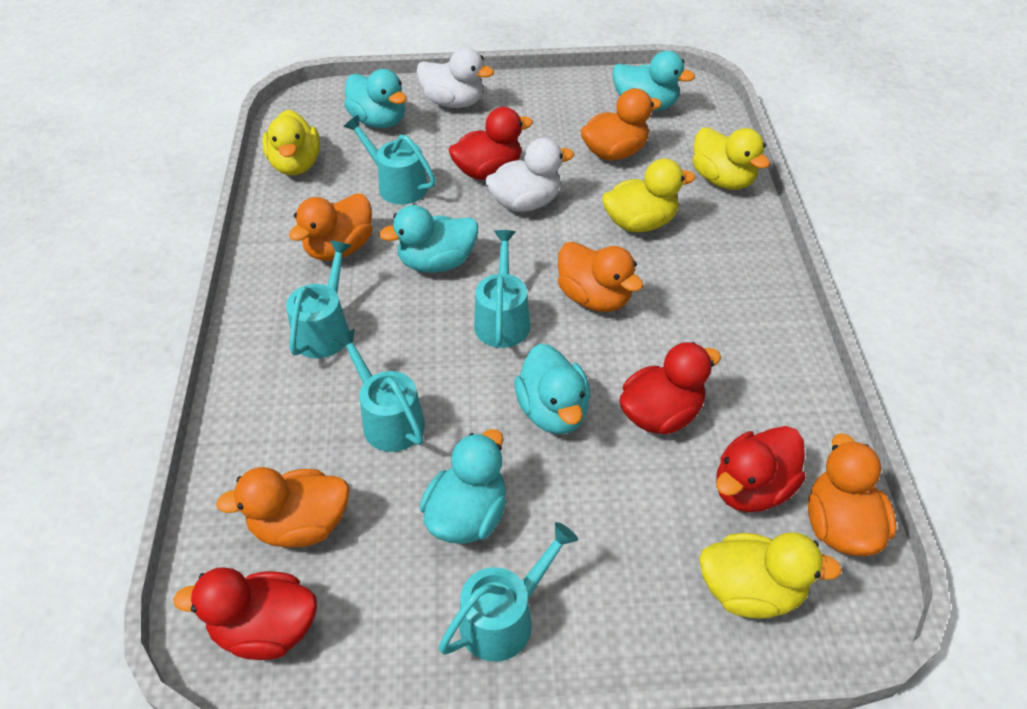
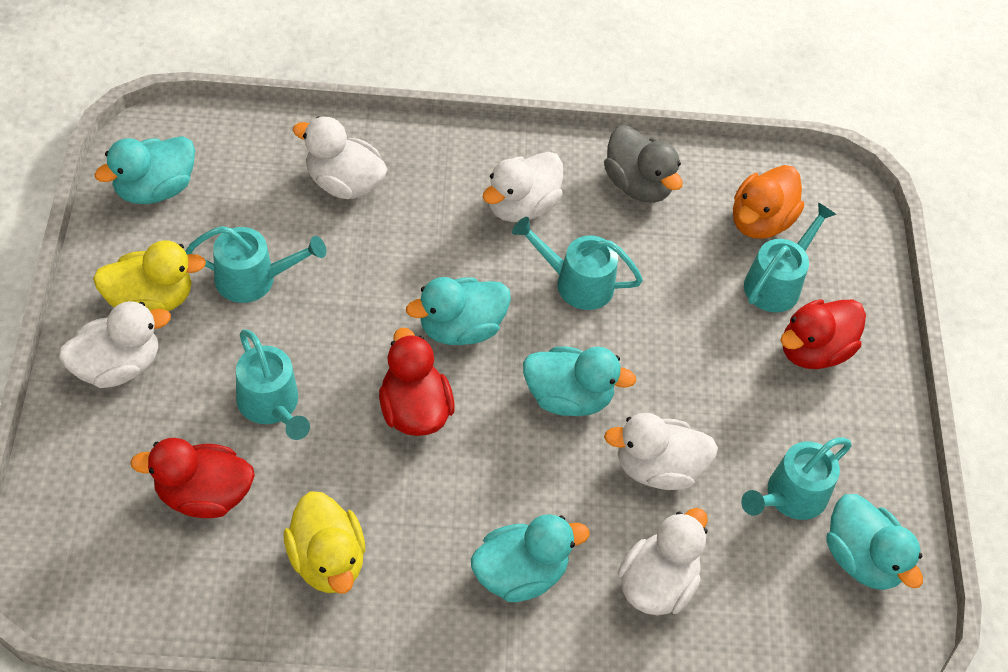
grey duck: none = 0 -> [604,126,683,203] = 1
orange duck: [216,467,350,547] [289,193,372,261] [558,242,643,312] [580,88,662,160] [808,433,897,556] = 5 -> [733,165,804,239] = 1
red duck: [173,567,317,660] [449,107,533,180] [620,342,721,435] [716,426,806,512] = 4 -> [130,438,255,518] [379,328,455,436] [780,299,866,369] = 3
white duck: [416,47,494,108] [485,138,574,212] = 2 -> [59,301,171,388] [293,117,388,199] [483,152,563,222] [604,413,718,490] [618,508,708,615] = 5
yellow duck: [262,110,320,175] [602,159,696,232] [692,127,770,190] [699,533,842,619] = 4 -> [93,240,206,311] [284,491,365,593] = 2

